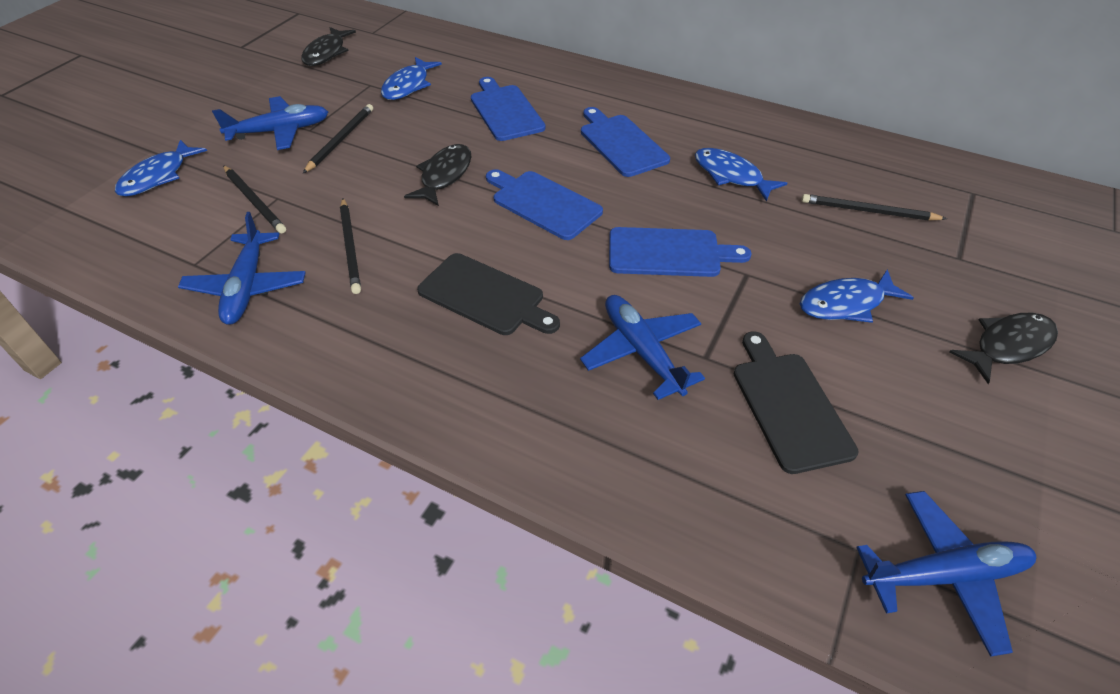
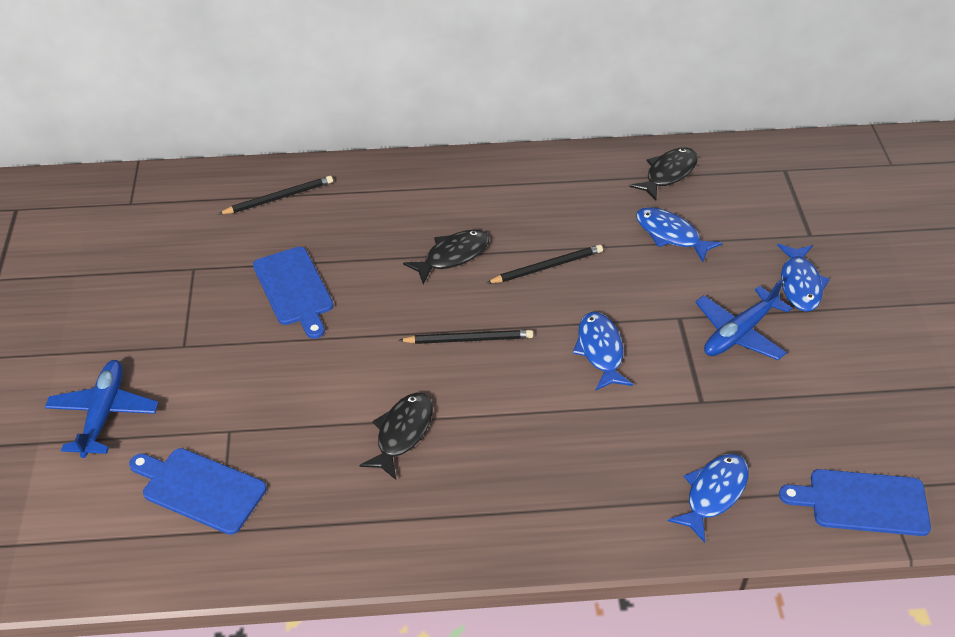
black cutting board: [417,253,560,335] [733,331,859,474] = 2 -> none = 0
black pencil: [223,165,286,233] [303,104,373,173] [340,198,361,294] [802,194,947,221] = 4 -> [218,176,333,214] [398,330,533,344] [487,245,603,283] = 3
blue cutting board: [471,77,545,141] [486,169,603,240] [581,107,670,177] [609,227,751,277] = 4 -> [129,448,267,535] [253,247,333,339] [779,469,931,536] = 3
blue plane: [178,212,306,325] [212,96,328,150] [580,295,705,400] [856,491,1036,657] = 4 -> [45,360,159,458] [695,279,792,360] = 2

